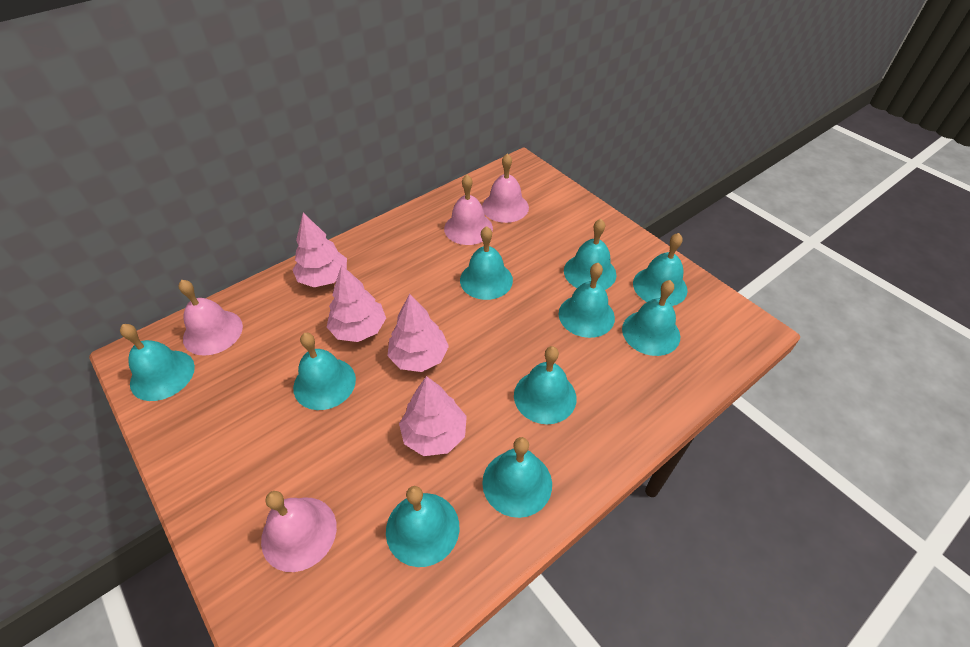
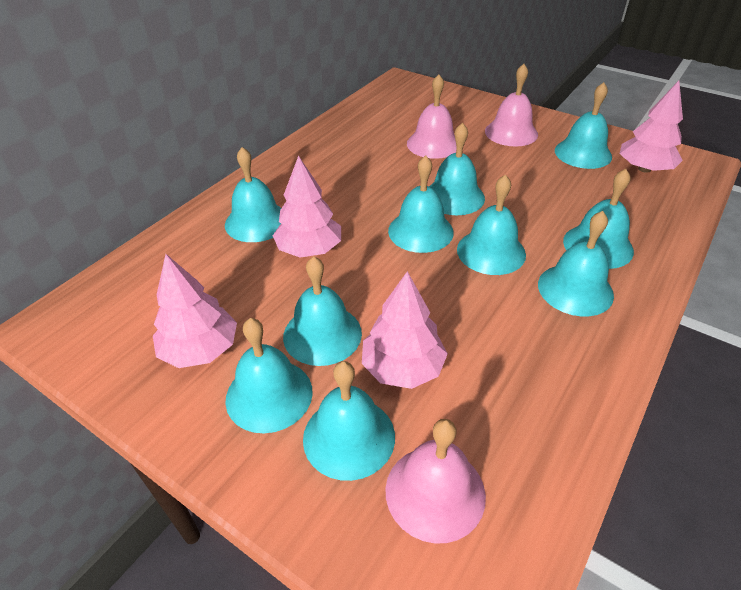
pink bell: [179,280,243,356] [261,491,337,572] [444,175,493,245] [482,153,529,223] = 4 -> [385,419,486,544] [407,74,456,159] [485,64,538,147] = 3

